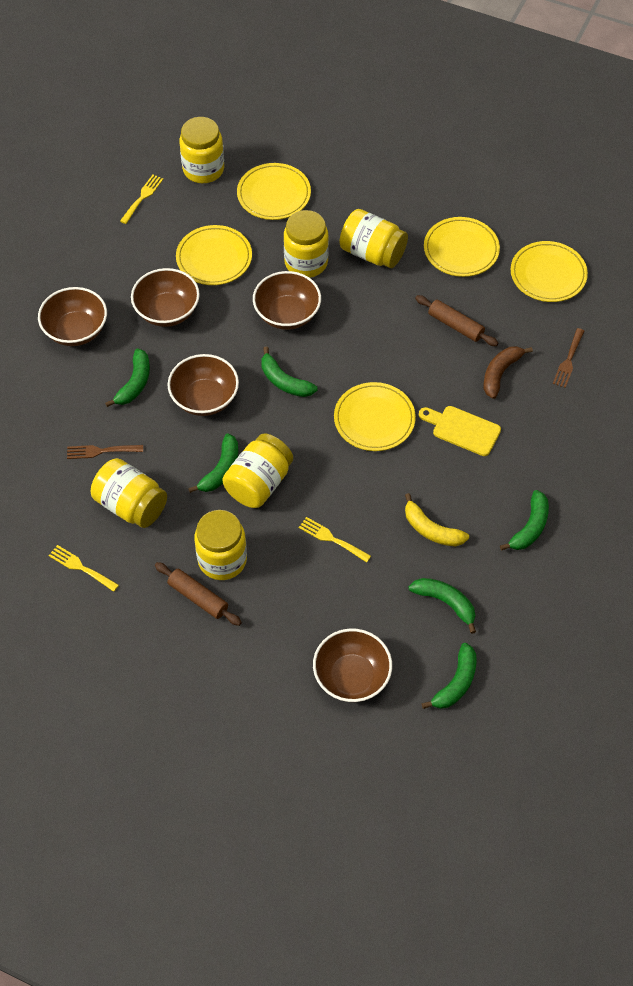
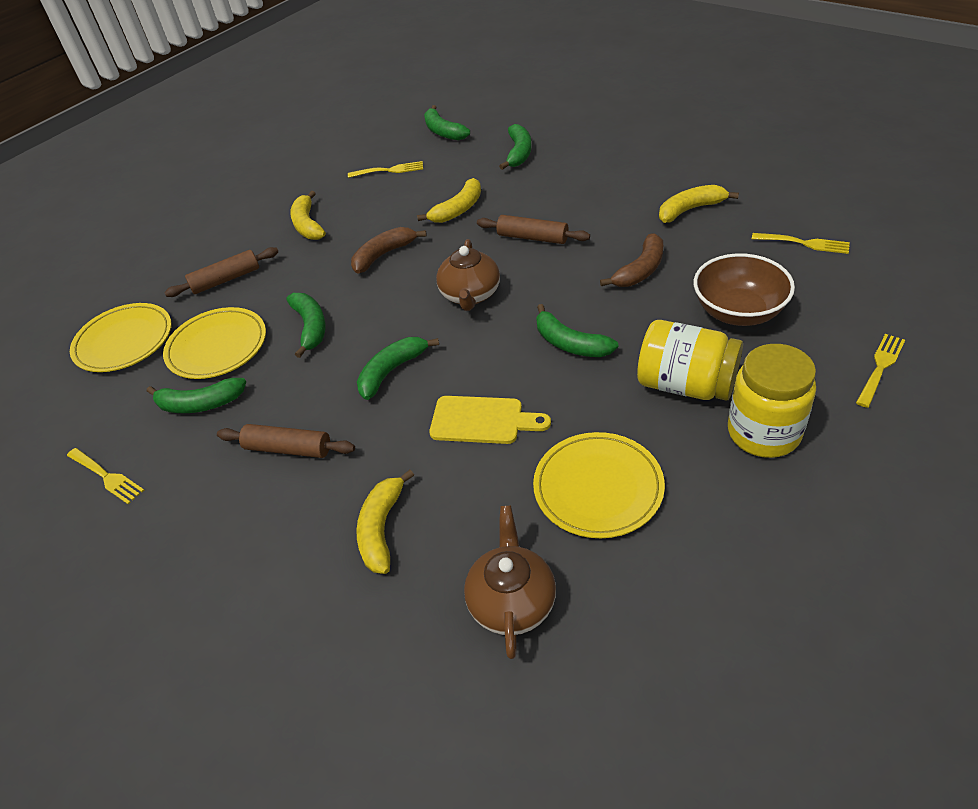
brown banana: [484,346,533,399] = 1 -> [351,227,427,274] [600,233,663,287] = 2
brown bowl: [38,287,107,346] [131,268,200,327] [167,354,239,416] [253,271,321,330] [313,629,392,702] = 5 -> [694,253,795,326] = 1
brown fork: [67,445,143,459] [553,328,584,388] = 2 -> none = 0
brown rolling pin: [155,562,242,626] [415,295,498,346] = 2 -> [164,247,278,297] [217,424,355,458] [477,215,590,244] = 3
brown teapot: none = 0 -> [436,239,500,311] [464,506,556,659] = 2
yellow banana: [405,493,469,546] = 1 -> [290,191,326,240] [356,470,414,574] [417,178,481,223] [659,185,739,223] = 4
yellow fork: [48,545,119,592] [120,175,163,224] [299,517,371,563] = 3 -> [67,448,144,504] [348,161,423,178] [752,233,850,254] [856,334,905,408] = 4
yellow jar: [91,458,167,528] [179,117,224,183] [194,510,247,580] [222,433,293,508] [284,210,329,278] [339,209,408,268] = 6 -> [637,320,743,401] [728,344,816,458] = 2
yellow plate: [176,225,252,285] [237,163,311,220] [334,382,416,451] [424,217,500,277] [511,241,588,302] = 5 -> [70,303,172,372] [163,307,266,379] [533,432,665,538] = 3

